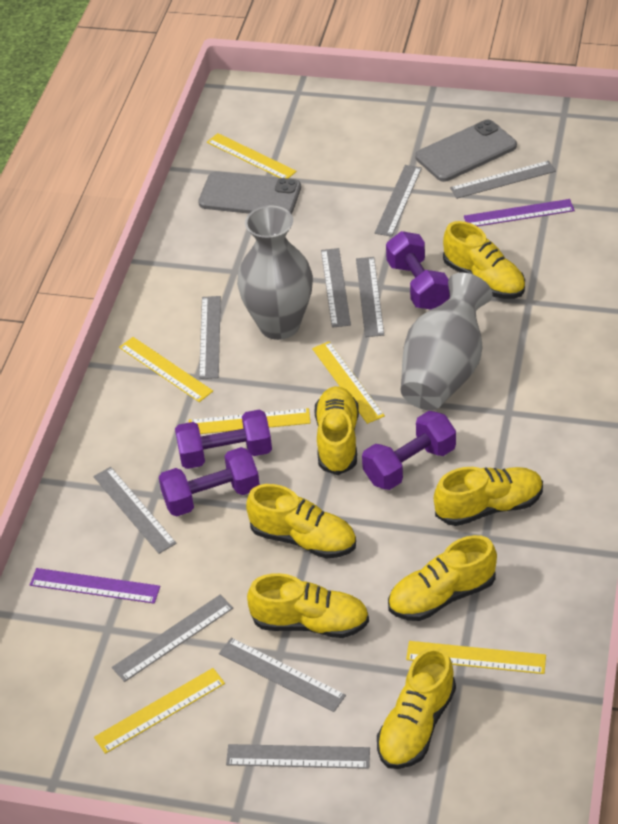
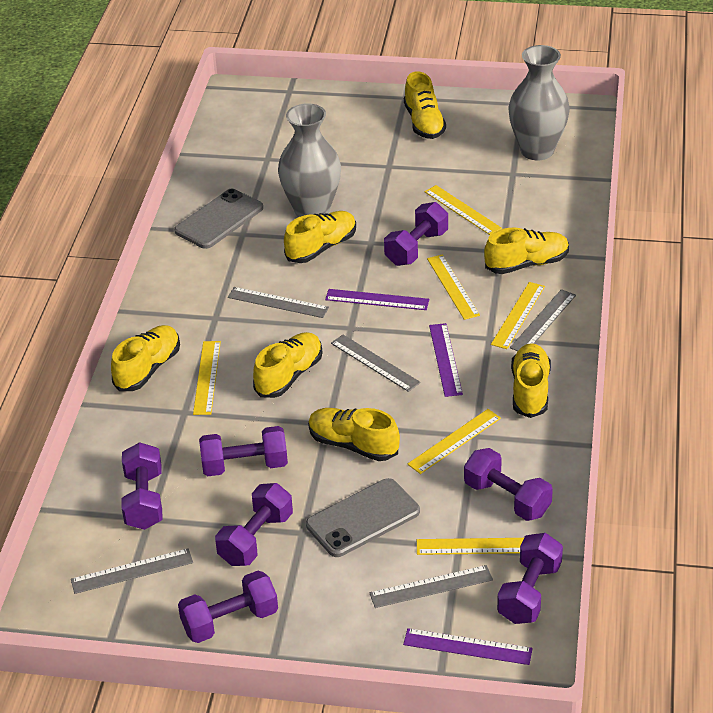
grey ruler: [93,467,177,554] [112,595,233,682] [199,296,221,379] [219,638,346,712] [226,744,370,769] [321,248,351,328] [356,257,384,337] [375,165,422,237] [450,161,556,199] = 9 -> [71,548,193,594] [228,287,329,318] [331,335,421,392] [370,565,493,608] [510,289,576,351] = 5
purple dumbbell: [159,447,260,517] [175,409,272,469] [362,411,456,490] [386,231,450,309] = 4 -> [122,442,162,530] [178,571,278,643] [199,426,288,476] [215,483,293,566] [384,202,448,266] [464,448,553,521] [497,533,563,624] = 7
purple ruler: [30,568,160,604] [464,199,575,227] = 2 -> [325,289,429,310] [403,628,533,665] [429,323,463,397] = 3

